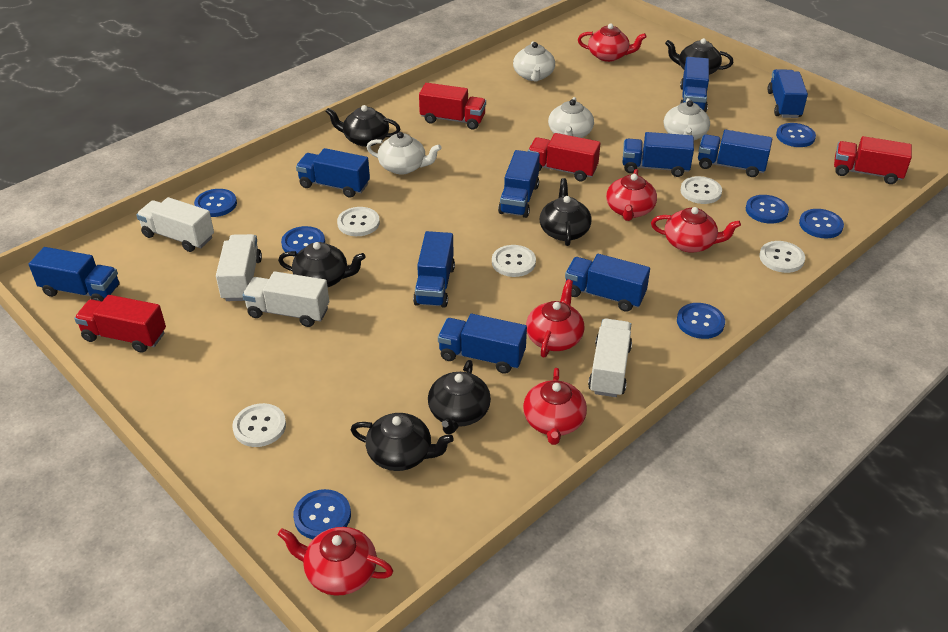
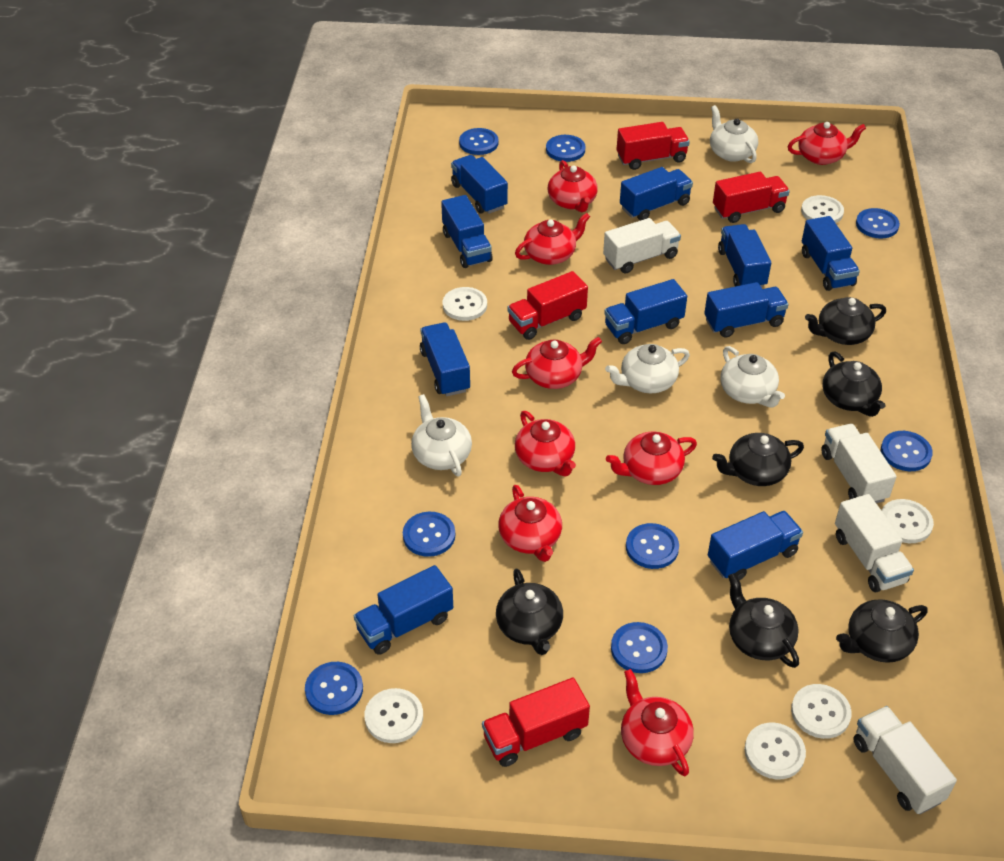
blue button: [194,189,237,217] [281,226,325,257] [293,489,351,539] [677,303,725,339] [746,195,789,224] [776,123,816,147] [799,209,844,238] = 7 -> [305,662,363,715] [403,512,455,557] [459,128,499,155] [546,135,586,162] [611,622,668,673] [626,523,679,569] [856,208,900,239] [881,431,933,471] = 8
red teapot: [278,527,393,596] [523,368,587,445] [526,279,585,357] [578,23,646,62] [606,169,657,221] [651,207,741,253] = 6 -> [498,485,562,562] [512,337,602,389] [515,213,590,265] [515,411,576,476] [548,160,598,212] [606,432,697,485] [621,669,694,776] [788,122,866,165] = 8
white button: [232,403,286,447] [337,207,380,236] [492,245,536,277] [680,176,722,204] [759,241,805,273] = 5 -> [364,688,423,743] [443,287,487,321] [745,723,806,779] [791,684,852,739] [801,195,844,223] [881,499,934,543] = 6

